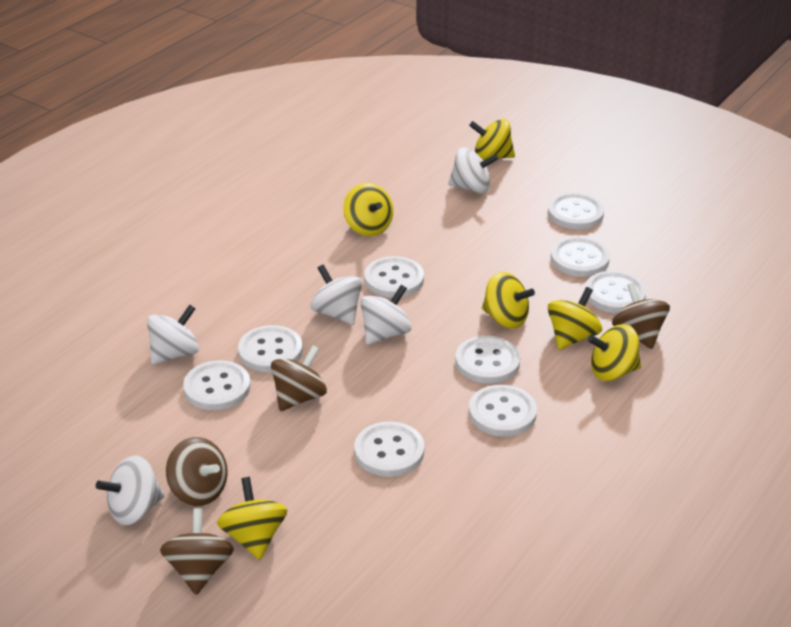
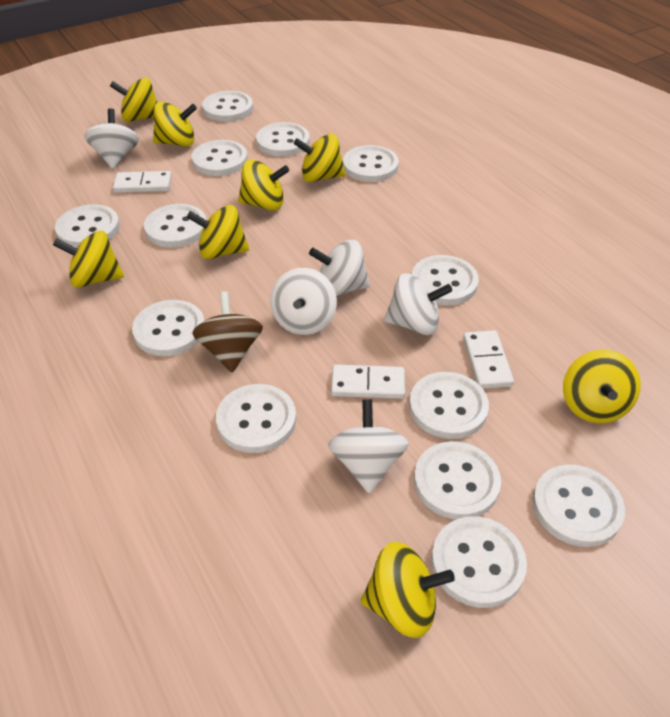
brown spinning top: [160,508,234,595] [166,437,228,506] [271,345,327,411] [612,283,670,349] = 4 -> [192,291,263,373] = 1
white button: [183,360,251,410] [238,325,303,372] [354,421,424,477] [364,256,424,298] [455,336,520,384] [469,385,537,437] [548,193,604,230] [551,237,610,277] [585,271,646,313] = 9 -> [55,204,120,248] [132,300,204,356] [144,204,206,248] [192,140,247,176] [202,91,253,122] [216,384,296,453] [256,122,310,157] [343,145,399,182] [409,372,489,439] [412,255,479,305] [414,441,501,520] [431,516,527,608] [533,465,625,547] = 13
white domino: none = 0 -> [113,171,172,193] [331,364,405,399] [463,330,514,389] = 3
yellow spinning top: [217,477,287,560] [343,183,393,236] [469,119,515,161] [482,272,535,329] [548,287,602,350] [587,324,641,381] = 6 -> [53,231,124,288] [110,77,157,122] [153,101,197,147] [187,205,249,259] [238,159,289,211] [294,134,346,182] [360,542,455,638] [563,350,641,423] = 8

